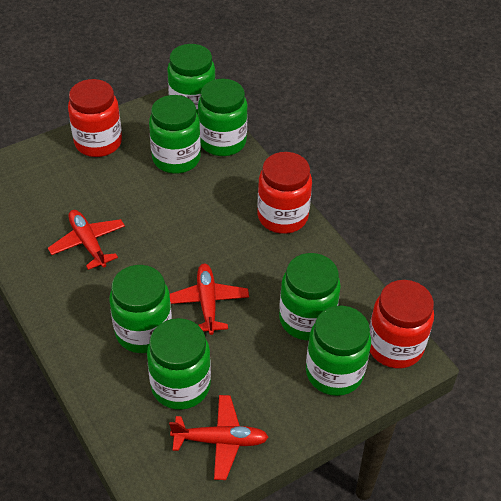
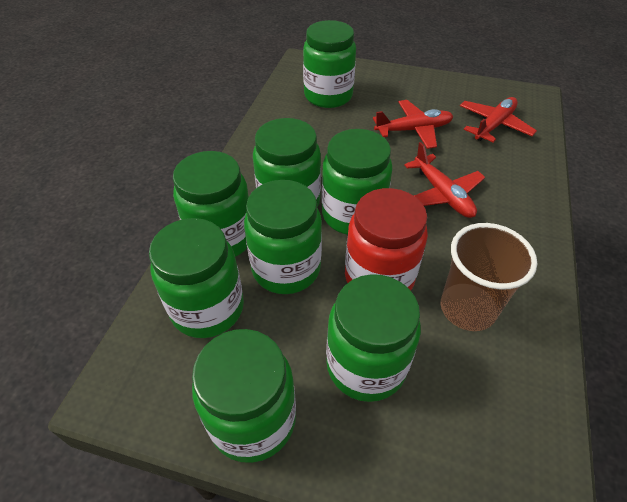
brown cup: none = 0 -> [441,223,537,331] = 1
green jar: [109,265,172,353] [147,318,211,410] [149,95,201,174] [167,44,215,114] [198,79,248,156] [279,253,341,340] [306,306,371,396] = 7 -> [149,218,244,338] [173,151,249,257] [192,329,296,463] [244,180,322,294] [253,118,321,208] [303,20,356,108] [322,129,393,235] [326,274,421,402] = 8
red jar: [68,79,122,157] [257,152,312,234] [369,280,434,368] = 3 -> [345,188,428,291] = 1

